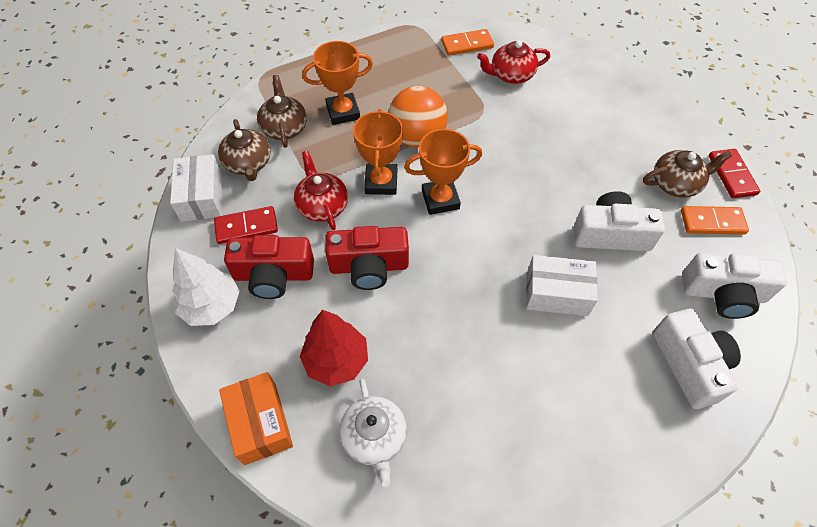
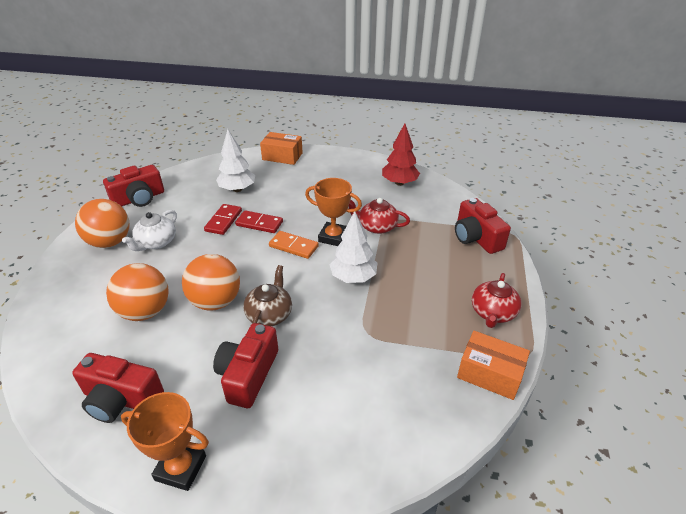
brown teapot: [218,119,271,181] [257,75,307,148] [643,150,732,198] = 3 -> [243,265,292,326] = 1
orange ball: [388,86,448,148] = 1 -> [75,199,129,248] [106,263,169,321] [182,254,240,311] = 3
orange box: [219,372,293,465] = 1 -> [260,132,303,165] [457,331,530,400] = 2
orange domino: [441,29,494,56] [681,206,749,235] = 2 -> [269,231,319,259] = 1
orange trophy: [302,41,373,125] [353,109,403,195] [404,129,482,215] = 3 -> [121,392,209,491] [305,178,362,246] = 2
red camera: [224,235,314,299] [325,226,409,290] = 2 -> [72,353,164,423] [103,165,164,207] [213,323,278,408] [455,198,511,254] = 4
white box: [170,154,222,222] [526,255,598,316] = 2 -> none = 0
white camera: [573,191,665,251] [653,309,741,409] [682,252,787,319] = 3 -> none = 0
white tree: [172,248,239,326] = 1 -> [216,129,255,192] [329,211,377,283] = 2

